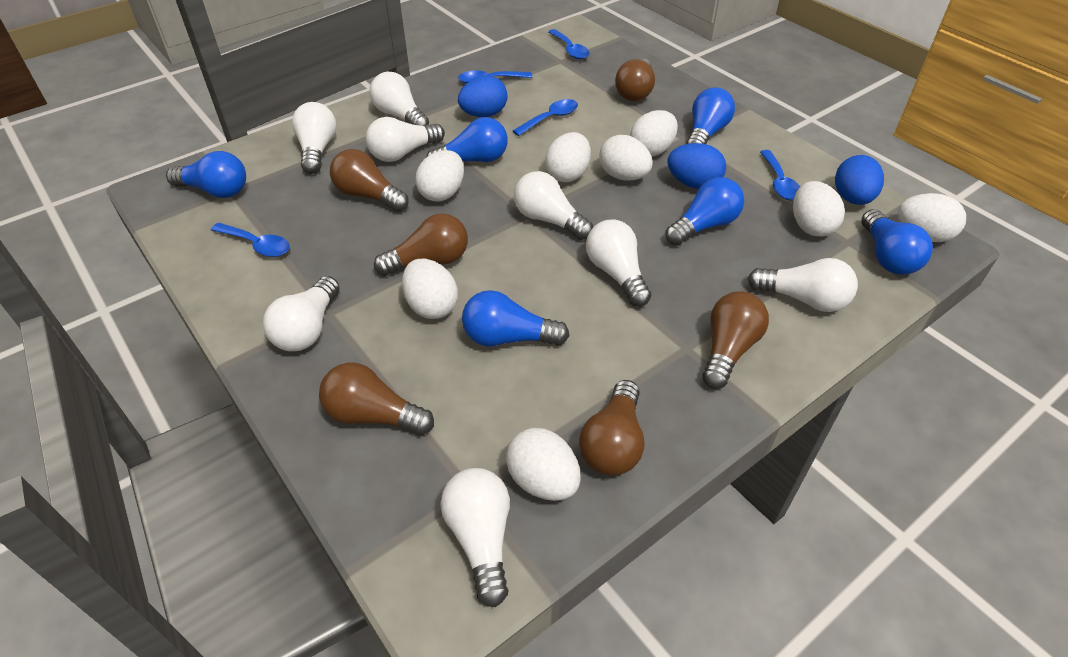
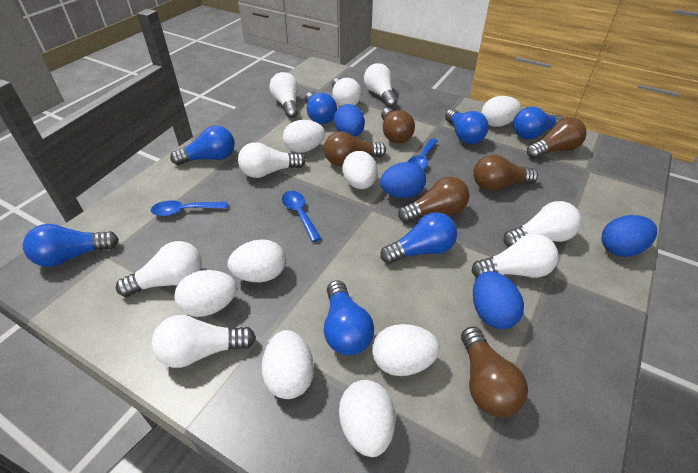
blue egg: [458,76,507,117] [667,143,726,189] [835,155,884,205] = 3 -> [334,104,365,137] [380,162,426,198] [473,271,524,329] [602,215,657,257] = 4
blue light bulb: [166,151,246,198] [426,117,508,162] [462,290,570,347] [665,177,744,245] [686,87,735,144] [861,209,933,275] = 6 -> [23,224,119,267] [170,126,234,165] [305,92,337,124] [324,280,374,355] [380,212,457,264] [445,109,489,144] [513,106,563,139] = 7
blue spoon: [211,223,289,257] [458,70,532,83] [513,99,578,136] [548,29,589,59] [760,150,800,200] = 5 -> [151,200,227,216] [282,191,321,242] [408,138,438,170] = 3

